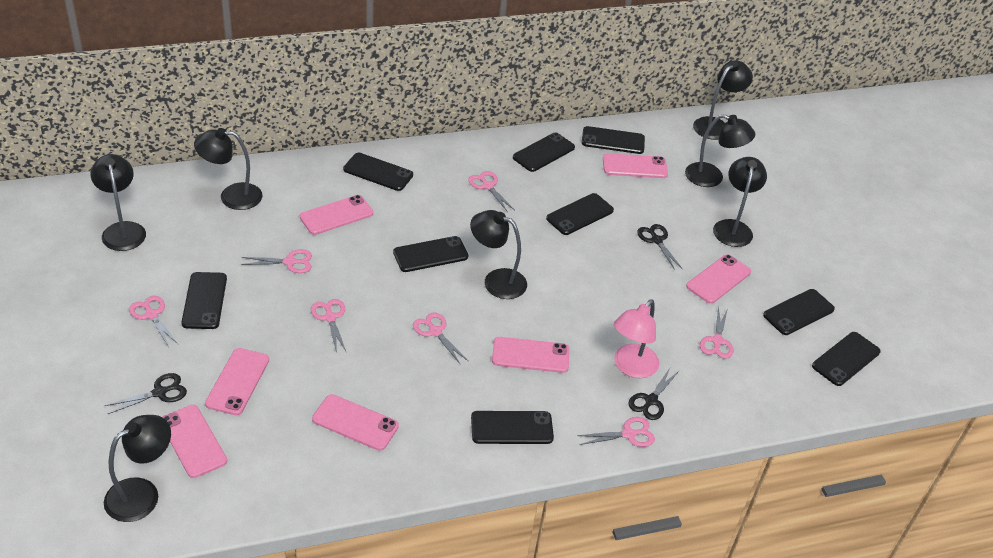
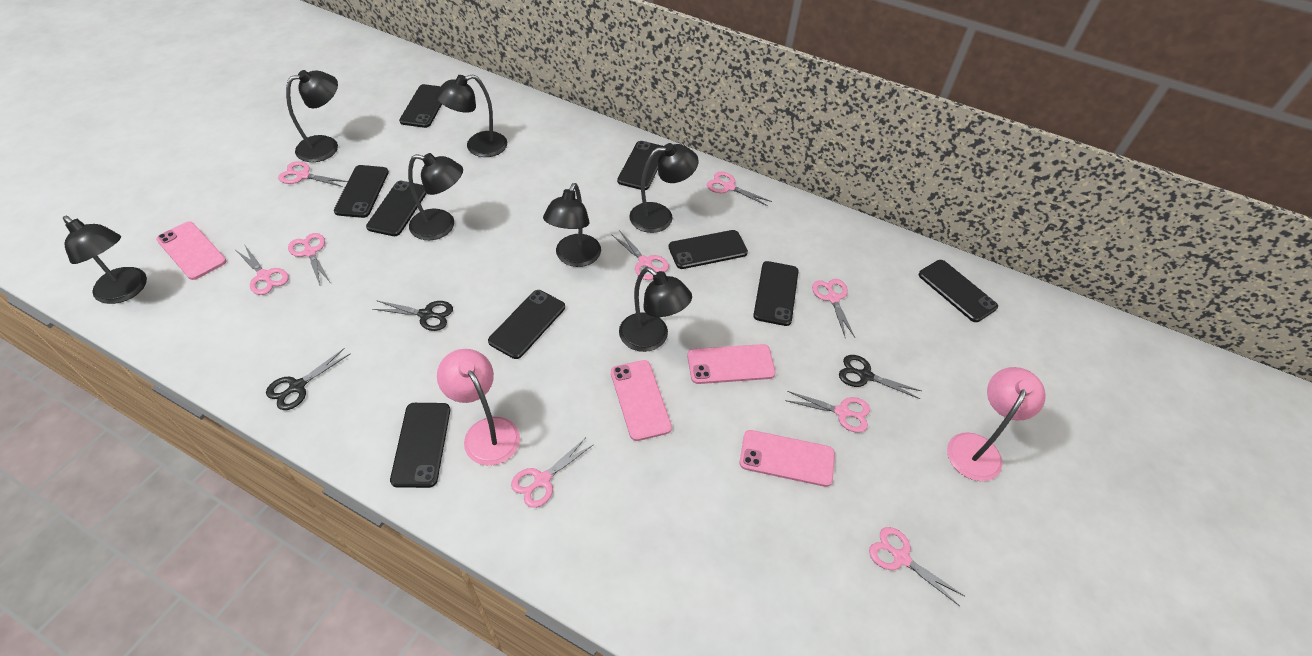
pink lamp: [614,299,659,378] = 1 -> [437,349,520,466] [947,367,1046,481] = 2
pink phone: [162,405,227,478] [205,348,269,415] [300,195,373,235] [312,394,399,451] [492,337,569,373] [603,153,668,178] [686,254,751,304] = 7 -> [156,222,227,280] [611,360,672,441] [687,344,776,384] [740,430,835,487] = 4
pink scissors: [129,296,179,347] [241,249,312,273] [311,299,346,353] [413,312,468,365] [468,171,515,212] [577,417,655,447] [700,306,734,359] = 7 -> [236,244,289,295] [278,161,348,187] [288,233,330,285] [511,439,594,508] [612,230,669,280] [707,172,772,206] [785,391,870,433] [812,279,855,339] [869,527,964,606] = 9

